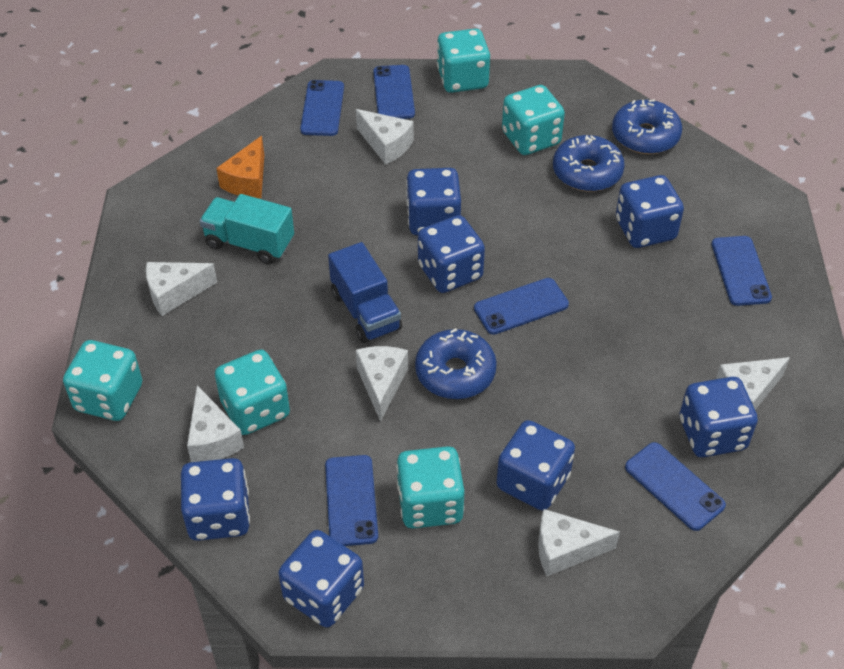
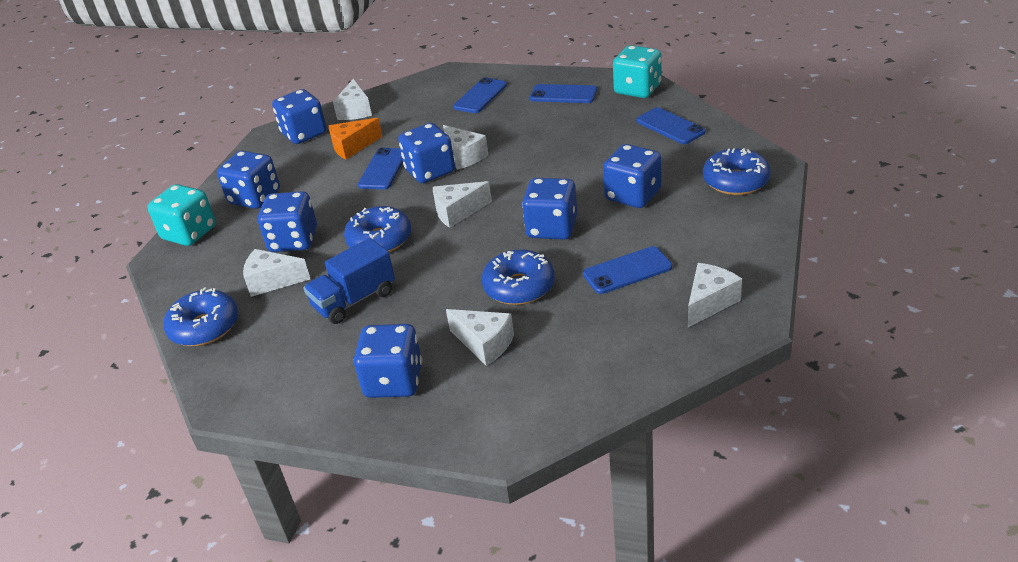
blue donut: [415,328,497,399] [553,135,625,192] [612,99,682,154] = 3 -> [163,287,238,346] [344,206,411,252] [481,249,555,305] [703,148,771,195] = 4
blue phone: [300,80,344,136] [325,455,378,546] [373,65,415,119] [474,278,569,335] [625,442,726,531] [712,236,772,306] = 6 -> [358,148,403,189] [453,77,507,113] [530,84,597,103] [583,246,672,294] [636,107,706,144] = 5
turquoise dice: [63,340,143,421] [215,350,290,435] [396,446,465,529] [437,28,490,93] [502,85,565,155] = 5 -> [147,184,216,246] [613,45,661,98] = 2
turquoise truck: [200,194,294,264] = 1 -> none = 0

